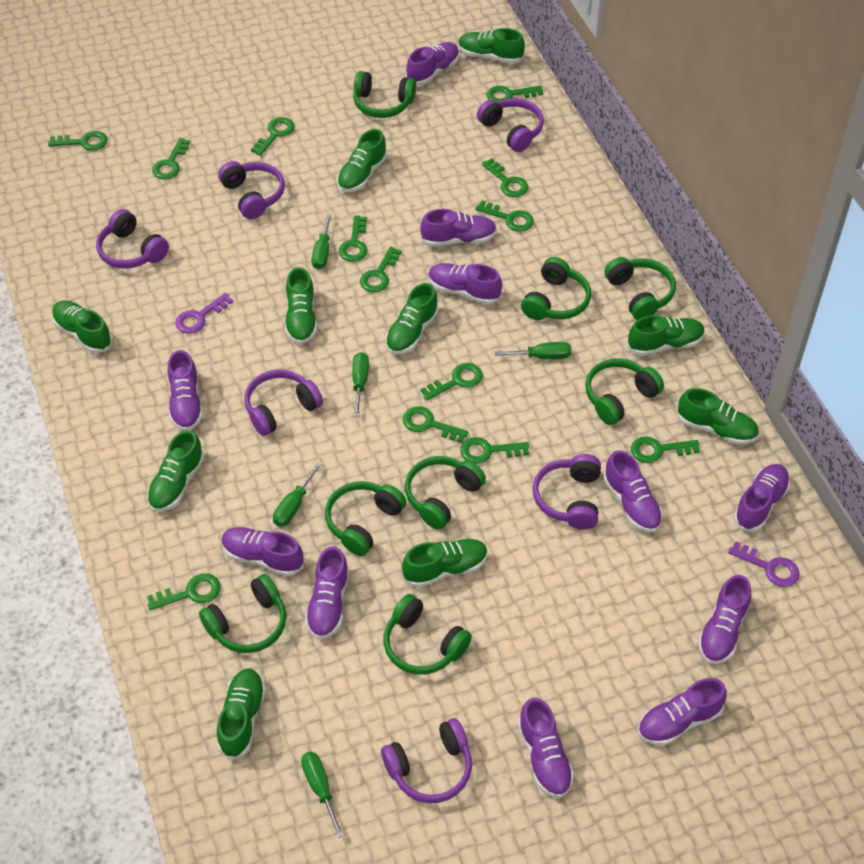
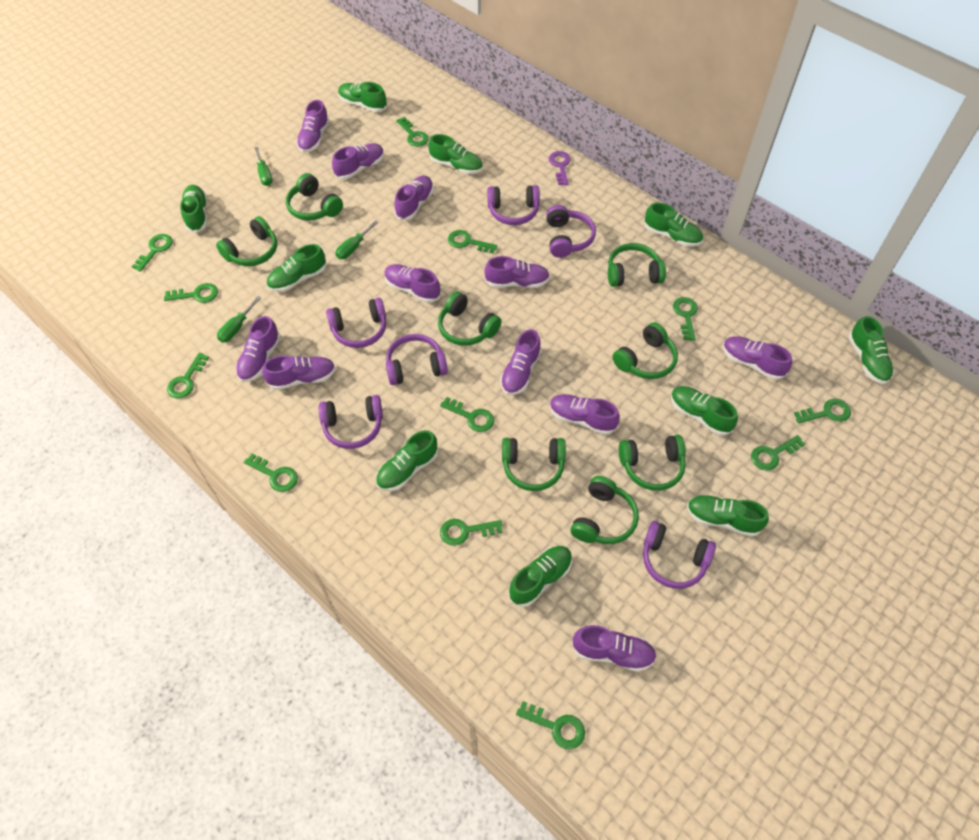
green key: [48,131,108,151] [147,573,221,610] [152,138,191,179] [251,117,295,156] [339,216,368,262] [360,246,401,292] [403,406,469,443] [420,363,483,400] [460,437,529,464] [475,201,534,232] [482,158,528,197] [487,86,543,102] [631,437,700,463] = 13 -> [132,234,173,272] [164,283,218,303] [167,353,209,399] [244,453,298,492] [396,117,429,147] [440,397,494,432] [440,519,502,546] [448,230,498,254] [516,701,585,749] [673,297,698,341] [751,435,805,471] [794,399,851,423] = 12
green screwdriver: [273,462,322,527] [301,752,344,838] [312,214,332,269] [352,352,369,417] [494,342,571,359] = 5 -> [217,296,262,343] [254,147,273,186] [336,220,379,259] = 3
purple key: [175,293,233,334] [728,541,800,587] = 2 -> [549,151,571,185] = 1

